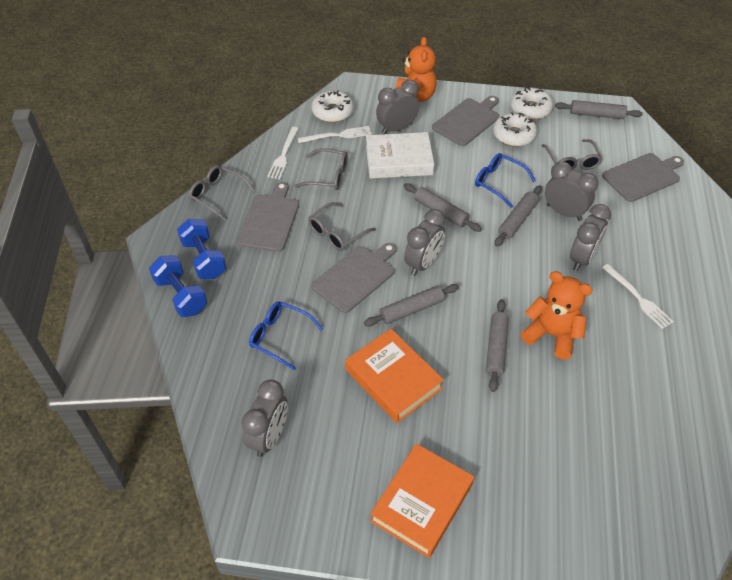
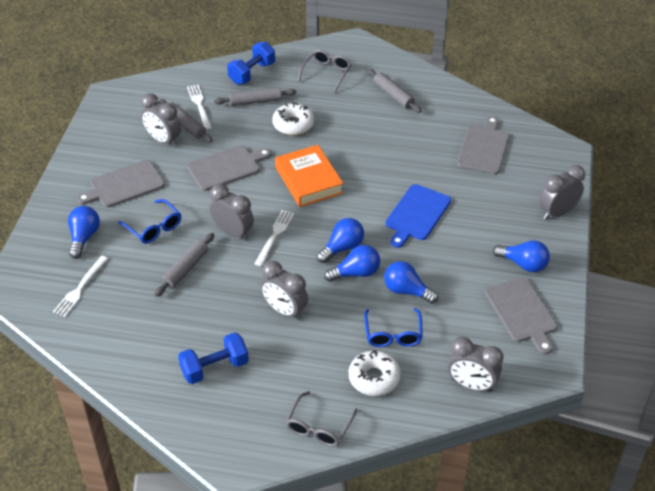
blue cutting board: none = 0 -> [385,184,451,248] = 1
blue light bulb: none = 0 -> [68,206,100,259] [317,218,364,263] [324,245,380,282] [384,261,439,304] [493,240,550,272] = 5
grey glasses: [189,165,255,220] [295,148,348,190] [308,202,376,251] [541,139,603,170] = 4 -> [286,391,357,447] [298,49,351,92] = 2
grey rolling pin: [364,284,459,326] [403,183,482,232] [486,299,509,392] [494,185,542,247] [555,100,642,119] = 5 -> [154,233,214,297] [158,99,213,142] [214,87,296,106] [367,69,422,113] = 4
orange book: [345,329,444,423] [370,443,474,558] = 2 -> [275,145,344,207] = 1
orange teddy bear: [396,37,437,102] [521,271,593,360] = 2 -> none = 0
white book: [366,132,434,179] = 1 -> none = 0
white donut: [311,90,354,122] [493,112,537,147] [510,87,553,120] = 3 -> [272,102,314,135] [349,350,401,396] = 2

